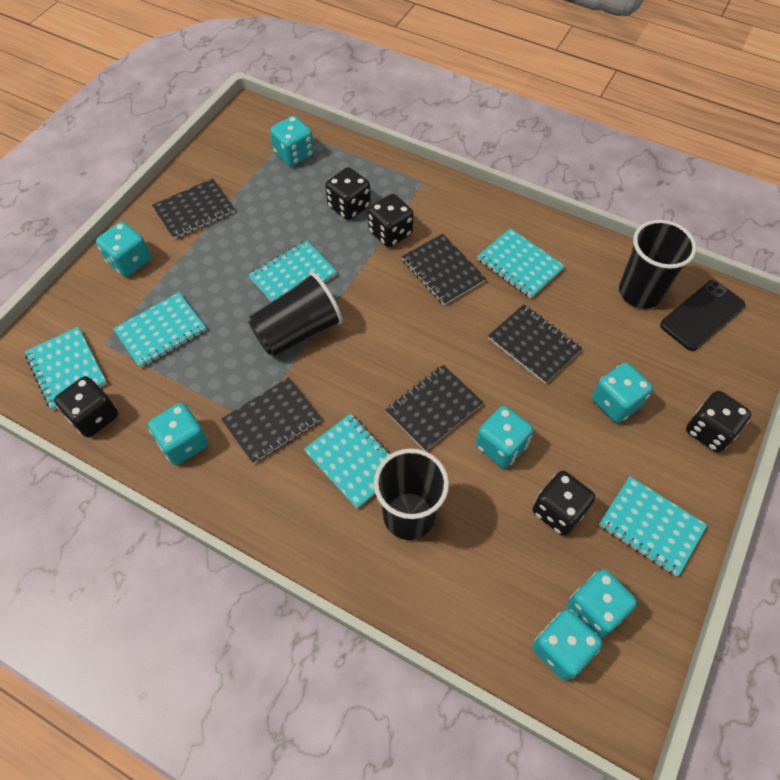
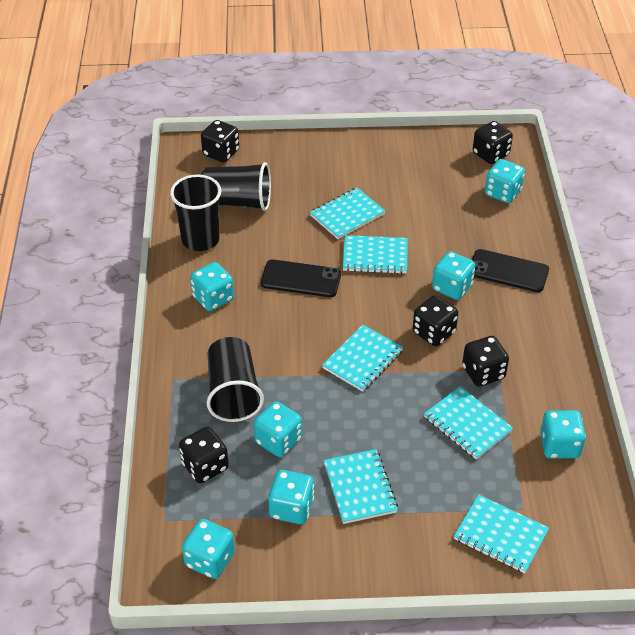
black notebook: [152,179,235,239] [221,377,321,464] [386,365,483,451] [402,234,486,305] [488,304,582,384] = 5 -> none = 0
black phone: [660,280,745,351] = 1 -> [261,259,341,297] [472,249,549,292] = 2

